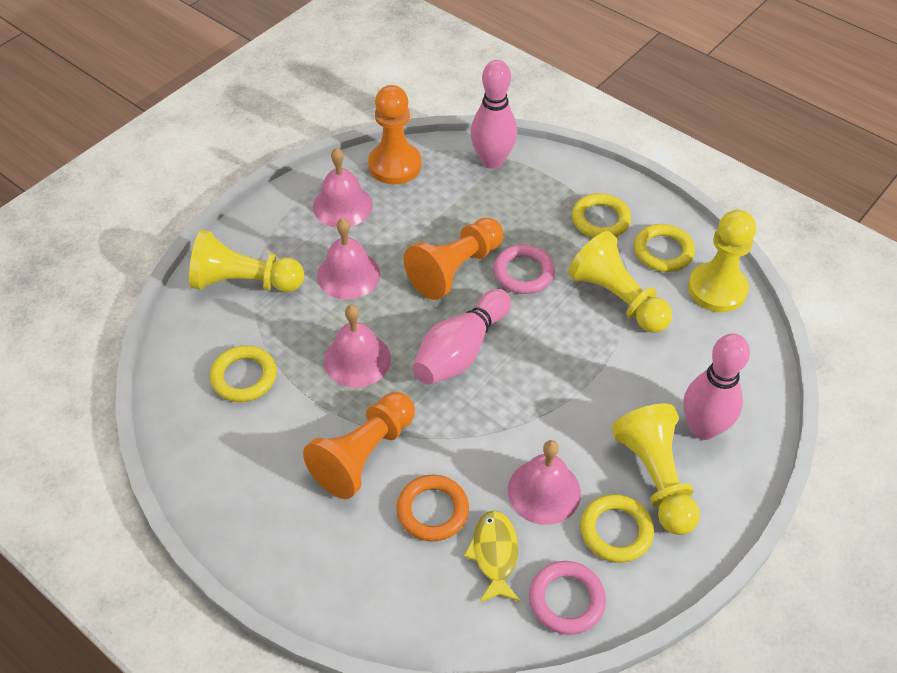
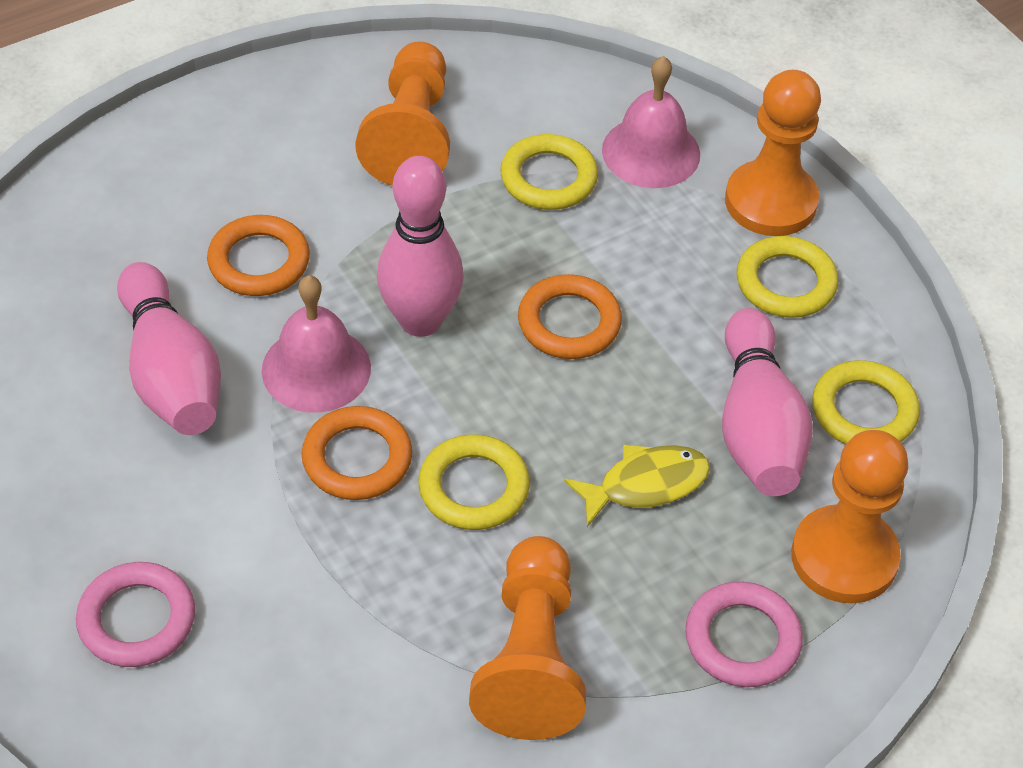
orange pawn: [303,392,415,499] [368,85,422,184] [404,217,503,300] = 3 -> [356,41,450,185] [469,536,586,740] [725,70,821,236] [791,430,908,603] = 4
orange ring: [397,475,469,541] = 1 -> [207,215,310,296] [302,406,412,500] [518,274,622,359] = 3
pink bell: [313,148,373,228] [317,218,380,300] [324,305,391,388] [508,440,581,525] = 4 -> [262,275,371,413] [602,56,700,188] = 2
yellow pawn: [189,230,304,292] [568,231,672,333] [612,404,700,535] [688,210,756,312] = 4 -> none = 0

